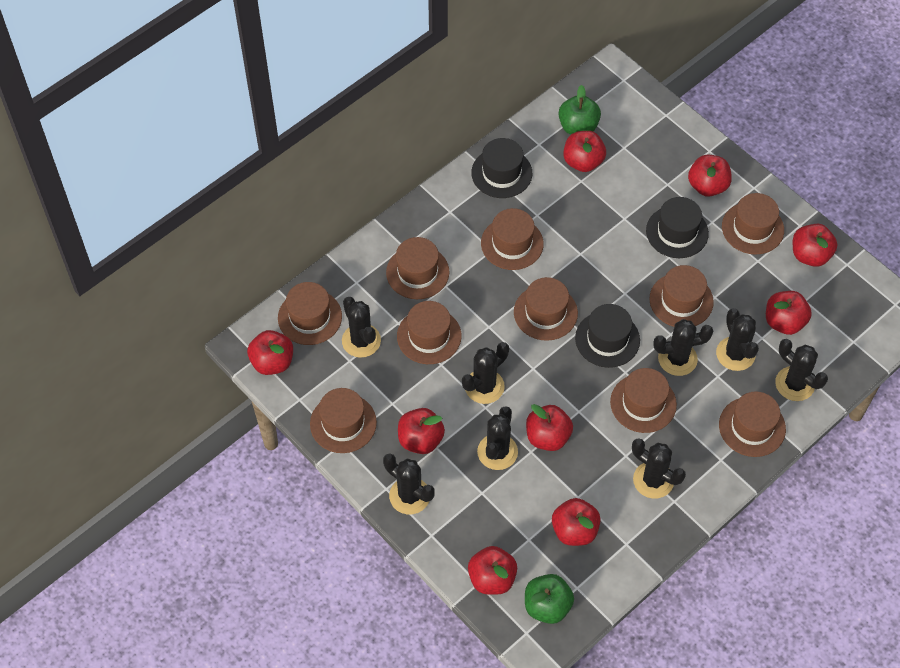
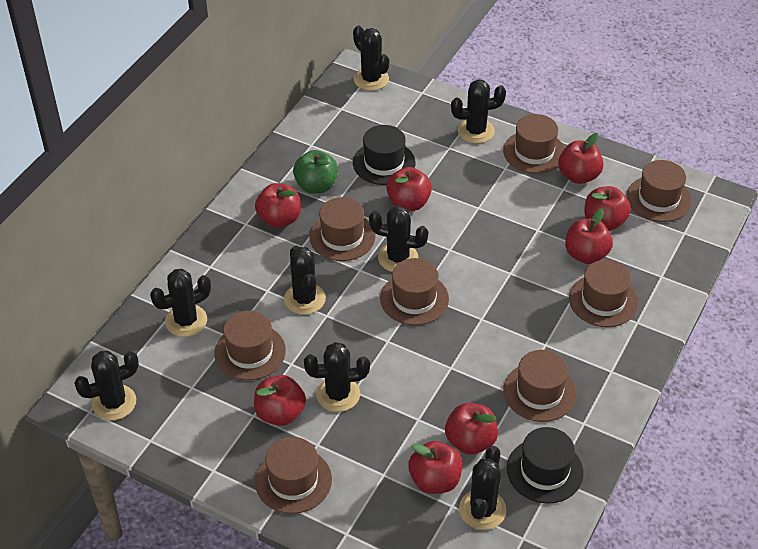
black hat: [471,138,532,198] [575,304,640,368] [646,197,709,258] = 3 -> [353,125,416,185] [507,427,583,504] = 2
brown hat: [278,282,342,345] [310,388,377,453] [386,237,450,299] [397,301,462,364] [481,208,544,270] [514,277,578,341] [610,368,677,433] [649,265,714,327] [719,391,786,457] [722,193,784,255] = 10 -> [214,310,286,380] [255,437,332,514] [309,197,376,261] [380,258,449,325] [503,114,565,174] [503,350,577,422] [569,260,638,327] [627,160,692,222] = 8
green apple: [525,574,574,624] [559,85,601,135] = 2 -> [293,150,338,194] = 1
red apple: [247,330,293,375] [398,408,445,454] [468,546,517,595] [526,404,573,451] [552,498,601,546] [563,131,606,172] [688,154,732,197] [766,291,812,335] [793,224,837,267] = 9 -> [254,375,306,426] [255,183,301,228] [386,167,432,211] [408,441,463,494] [445,403,498,455] [558,133,604,184] [565,209,613,264] [584,186,631,231] = 8

